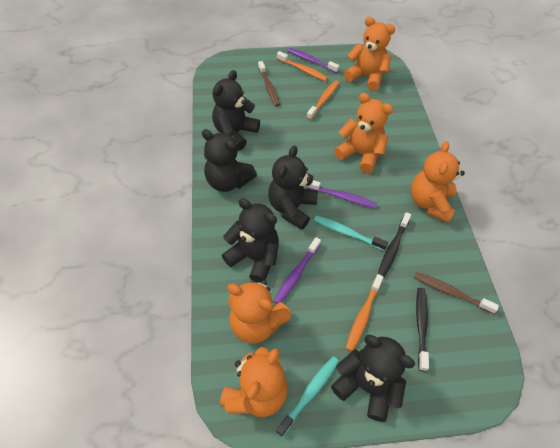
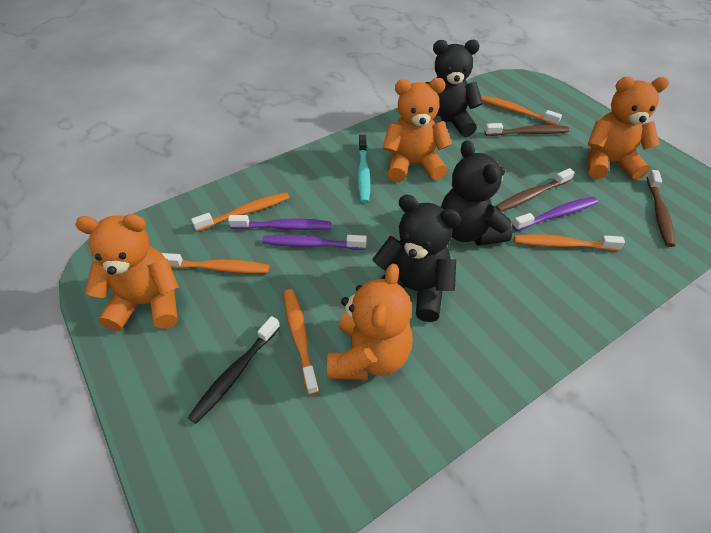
black teddy bear: [202,129,257,192] [212,70,260,151] [222,198,279,283] [268,145,318,230] [331,335,415,422] = 5 -> [372,195,461,322] [426,40,483,137] [441,140,512,246] = 3
black toothbrush: [378,212,411,278] [416,288,429,371] = 2 -> [188,316,280,424] = 1
brown toothbrush: [258,61,280,106] [414,272,499,314] = 2 -> [485,123,569,136] [495,168,575,212] [647,170,675,247] = 3
orange teddy bear: [220,347,288,417] [228,280,291,343] [334,93,393,173] [344,17,395,91] [411,141,465,223] = 5 -> [75,214,179,331] [327,264,413,380] [383,78,452,182] [588,77,669,180] = 4
orange toothbrush: [277,51,328,81] [306,81,339,120] [346,274,383,352] = 3 -> [162,253,269,273] [191,192,289,231] [284,289,319,395] [481,96,562,125] [514,234,625,251] = 5
turquoise toothbrush: [276,356,339,437] [314,216,388,251] = 2 -> [358,135,370,203] = 1

